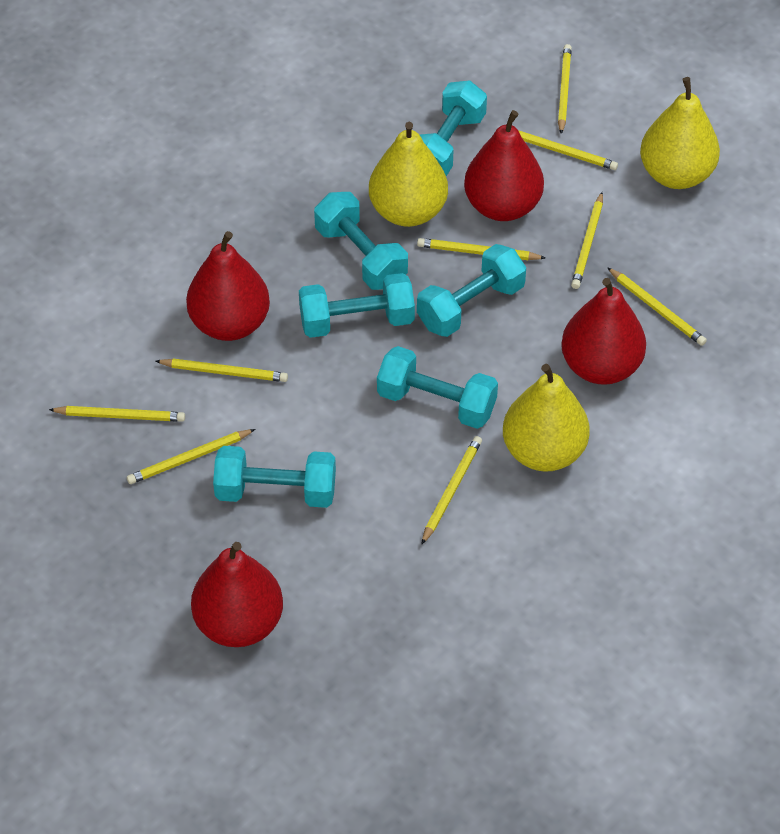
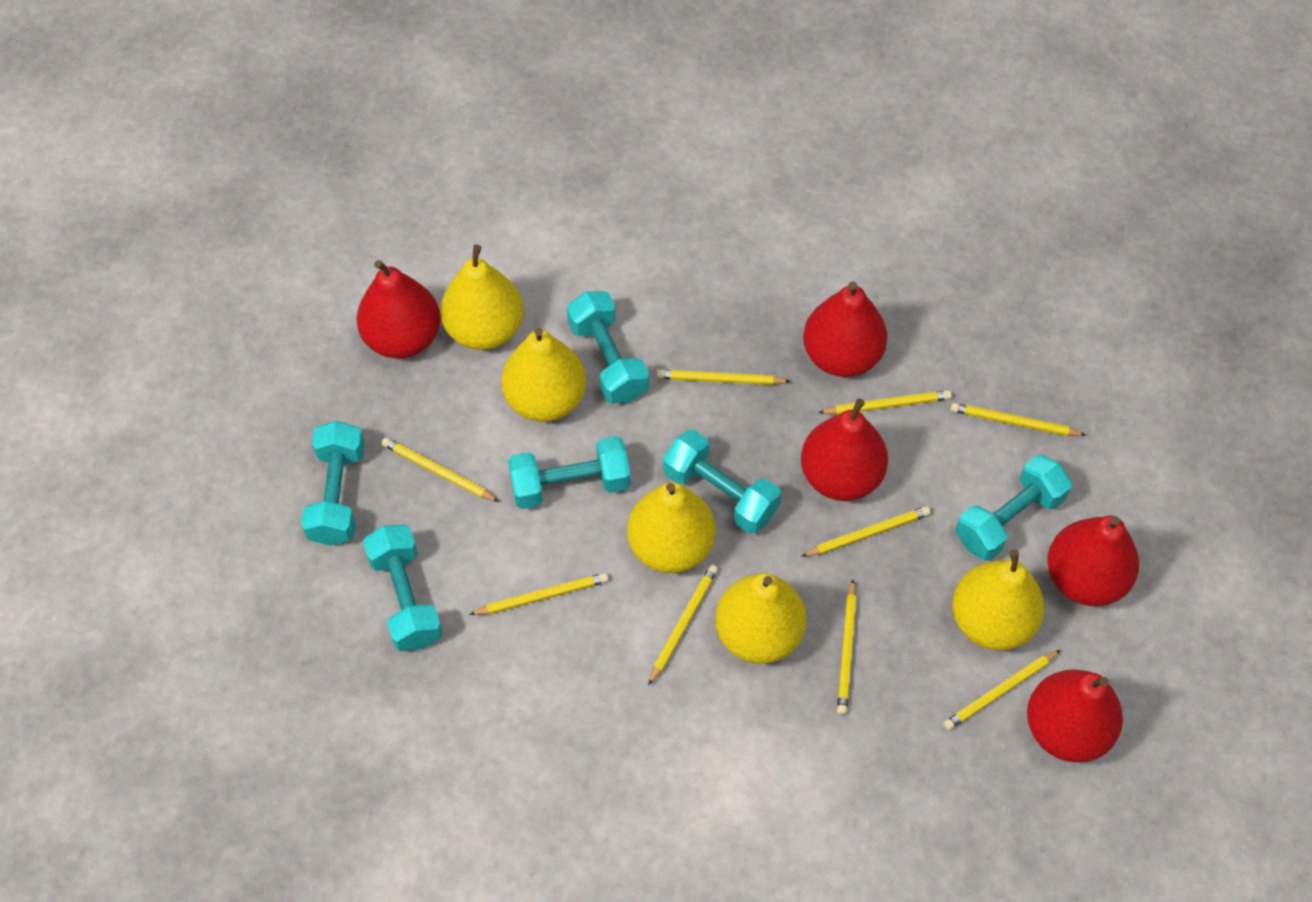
red pear: [186,231,270,341] [191,542,283,647] [464,110,544,221] [561,278,646,385] = 4 -> [357,260,441,359] [801,398,888,501] [803,281,887,377] [1027,669,1123,762] [1047,515,1139,606] = 5
yellow pear: [369,122,448,227] [503,364,590,472] [640,77,720,189] = 3 -> [440,245,524,350] [501,328,586,422] [627,482,715,573] [715,573,807,664] [952,549,1045,651] = 5

